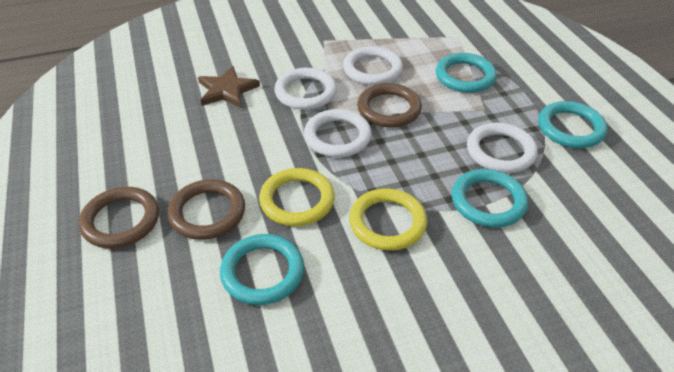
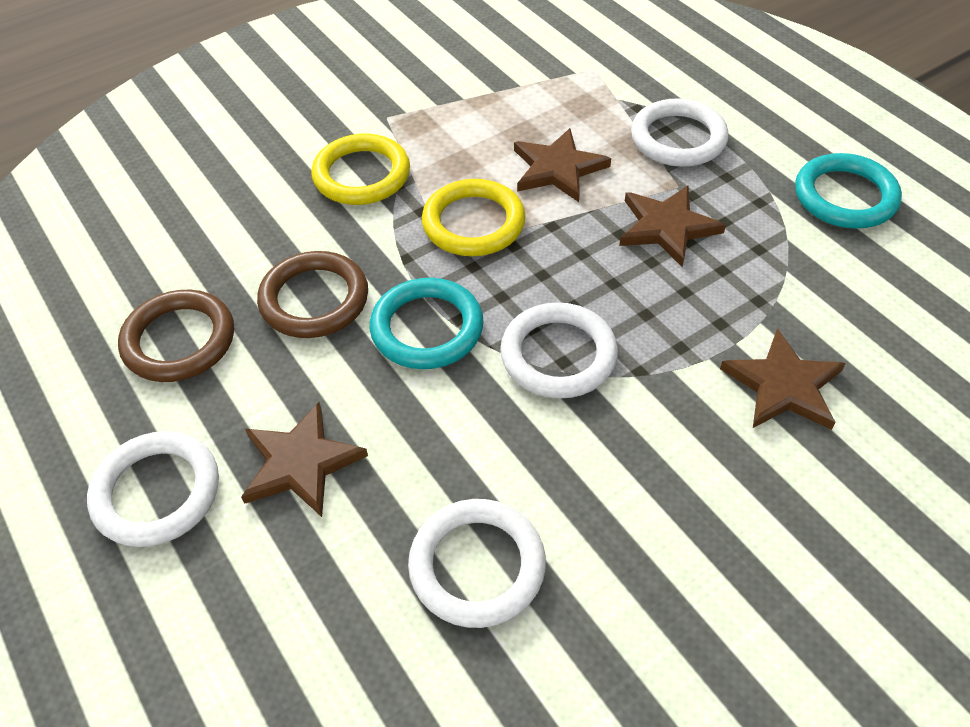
brown ring: [79,187,159,248] [167,179,245,240] [357,83,422,128] = 3 -> [118,290,234,382] [257,251,368,338] = 2
brown star: [198,66,260,108] = 1 -> [241,402,368,517] [514,128,611,202] [619,186,726,267] [720,329,846,430] = 4
turquoise ring: [220,234,304,305] [436,53,497,93] [452,169,528,227] [538,101,608,148] = 4 -> [370,278,483,369] [795,153,902,229] = 2

